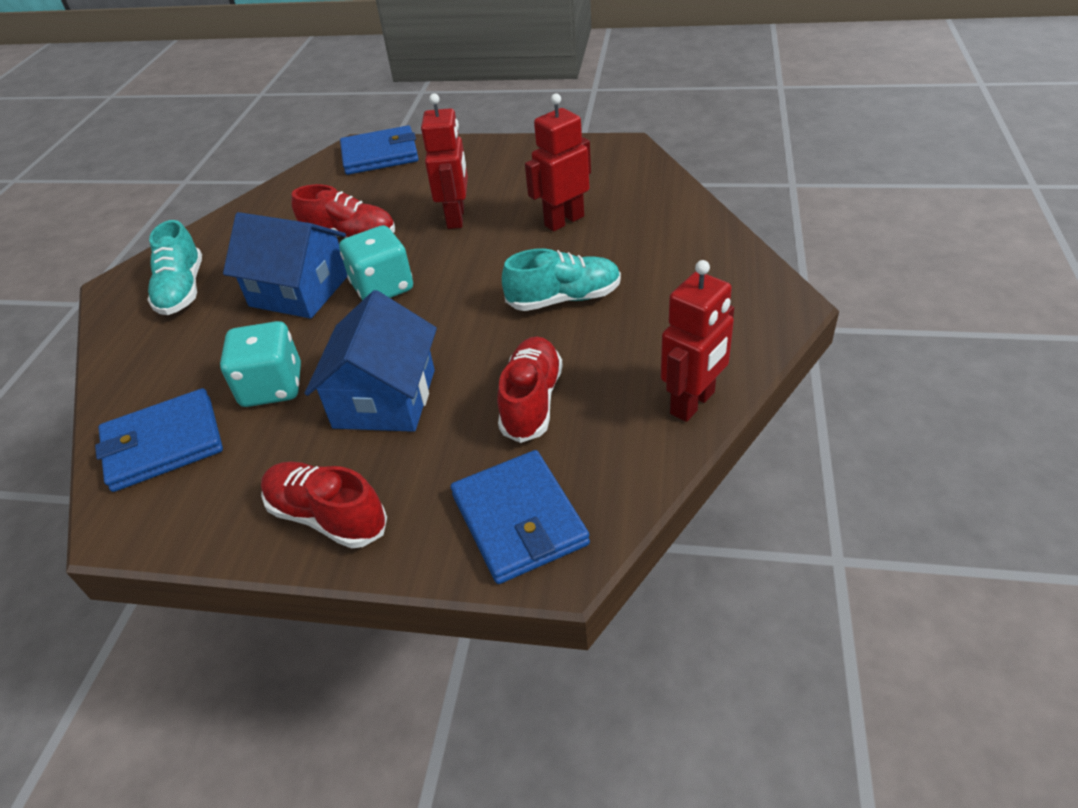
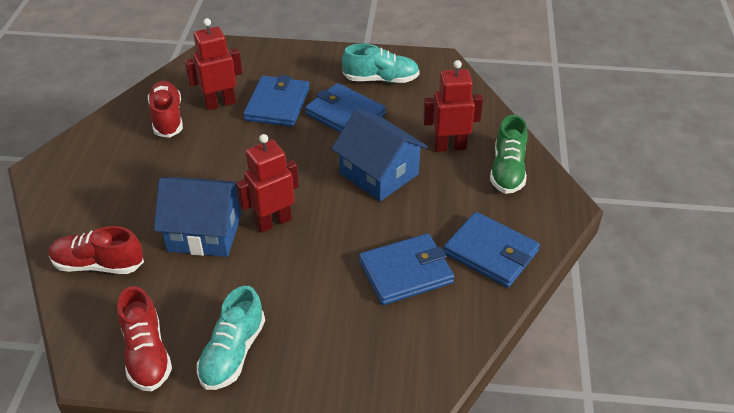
blue wallet: [95,388,223,492] [340,126,419,175] [451,450,590,584] = 3 -> [243,75,310,127] [305,83,386,133] [359,233,454,305] [444,212,540,288] = 4
green shoe: none = 0 -> [490,115,528,194] = 1
turquoise dice: [220,321,301,407] [339,225,413,300] = 2 -> none = 0

